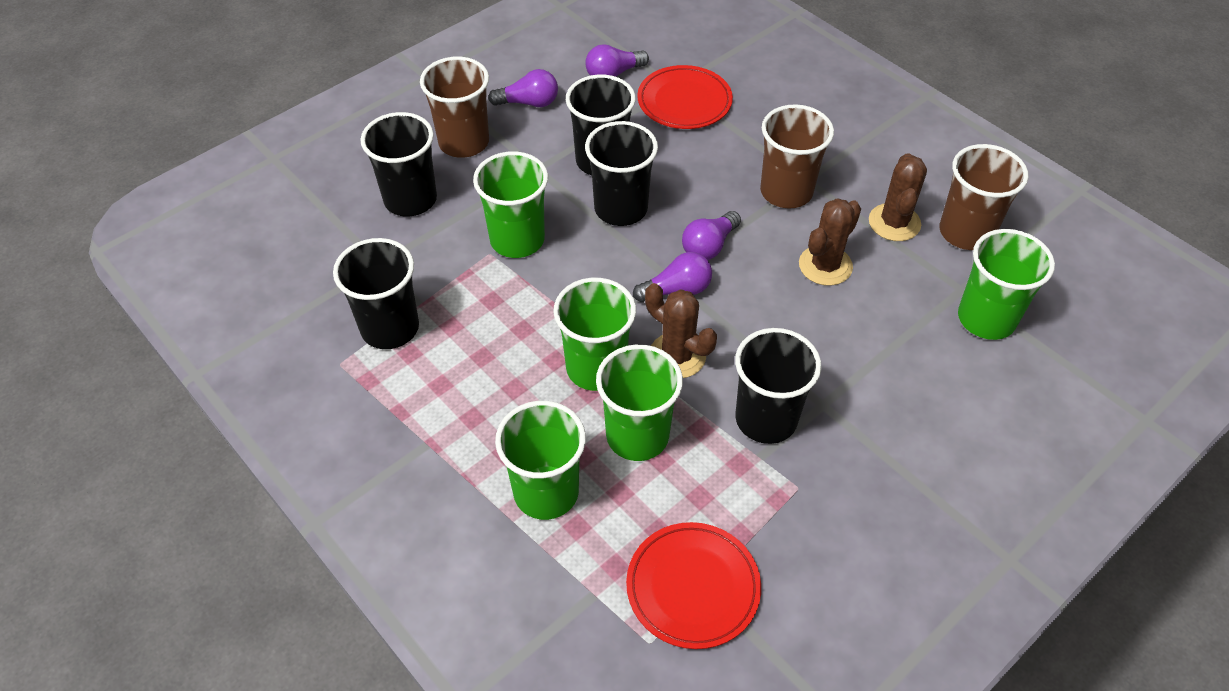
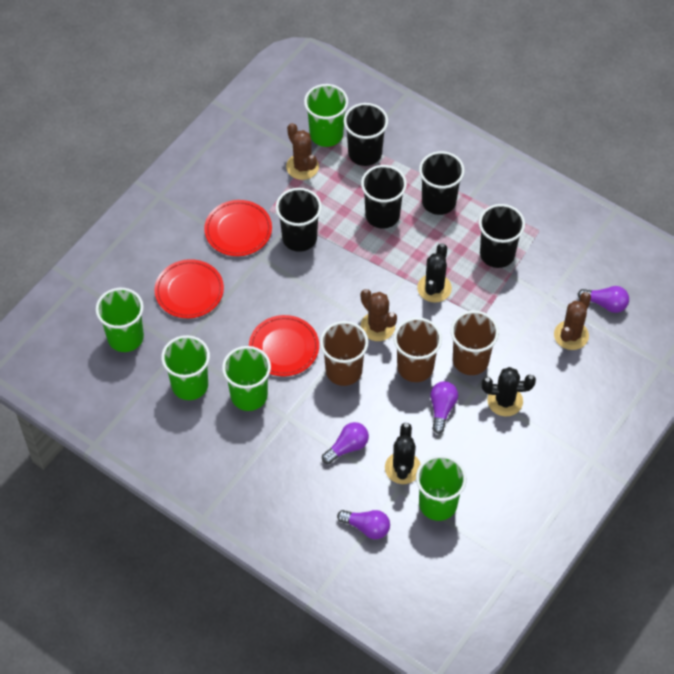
black cactus: none = 0 -> [385,423,421,484] [417,243,452,303] [482,367,536,417] = 3
red plate: [626,522,761,649] [637,65,733,129] = 2 -> [154,259,224,318] [204,200,272,256] [249,315,319,376] = 3

